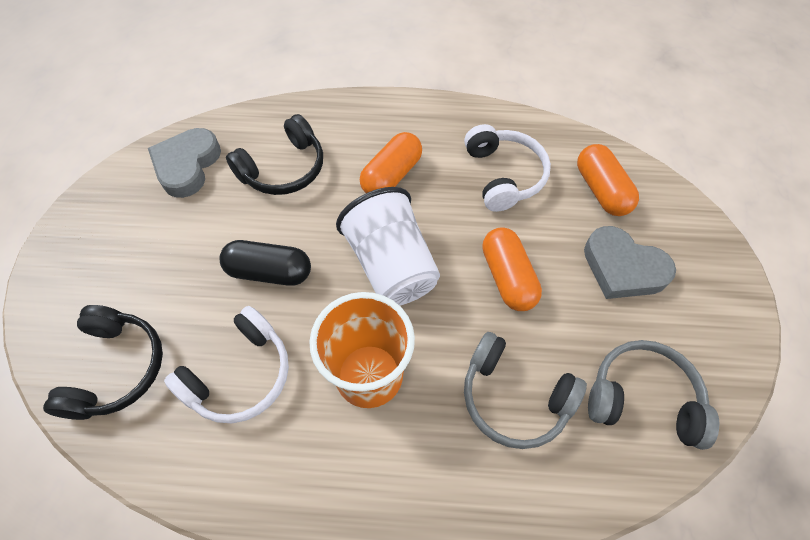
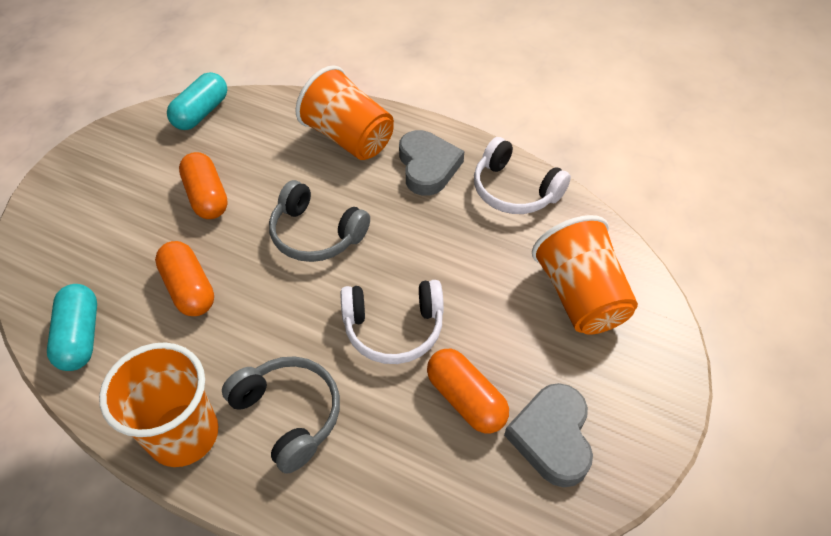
black capsule: [220,240,311,286] = 1 -> none = 0
black headphones: [43,305,163,420] [226,114,323,195] = 2 -> none = 0
orange cup: [309,292,415,408] = 1 -> [99,342,218,467] [295,65,394,160] [532,215,638,335] = 3
turquoise capsule: none = 0 -> [47,284,97,371] [167,72,227,130] = 2
white cup: [336,187,440,306] = 1 -> none = 0

